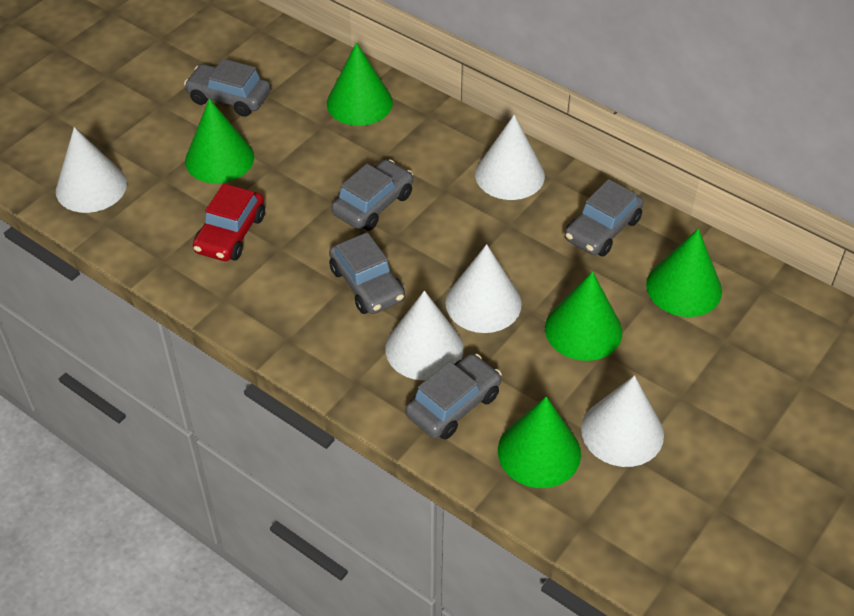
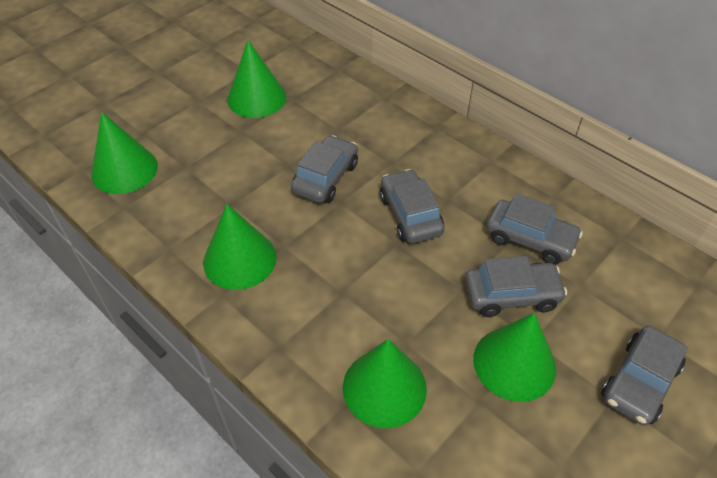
red car: [193,184,265,261] = 1 -> none = 0
white cone: [56,127,127,213] [386,291,464,380] [445,244,522,333] [475,115,545,200] [581,375,664,467] = 5 -> none = 0

